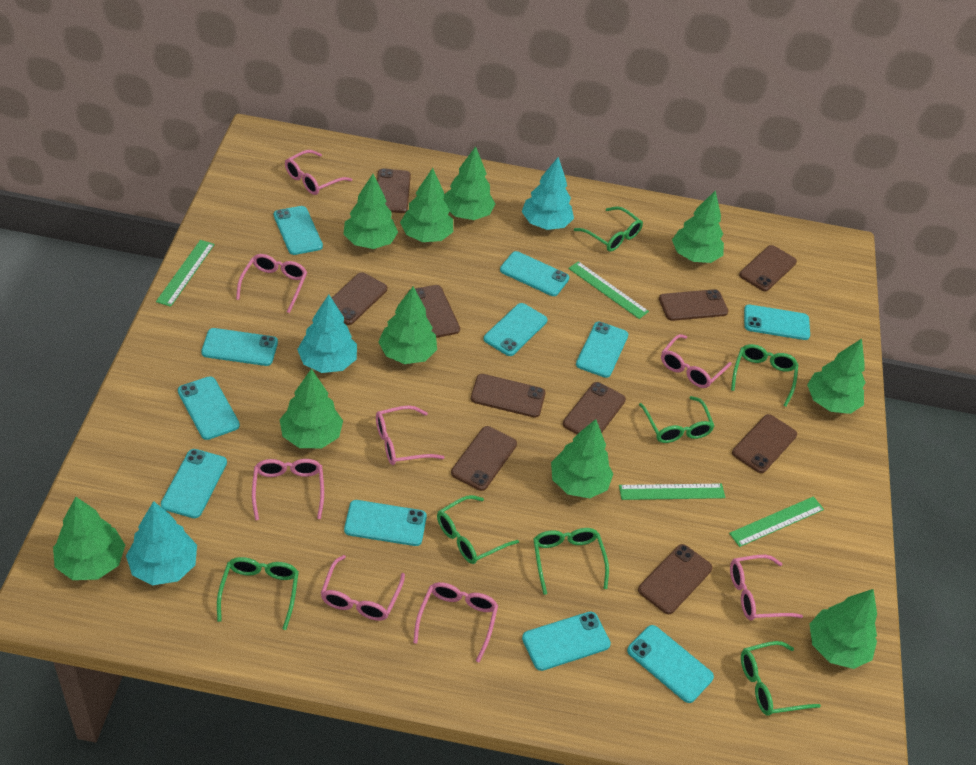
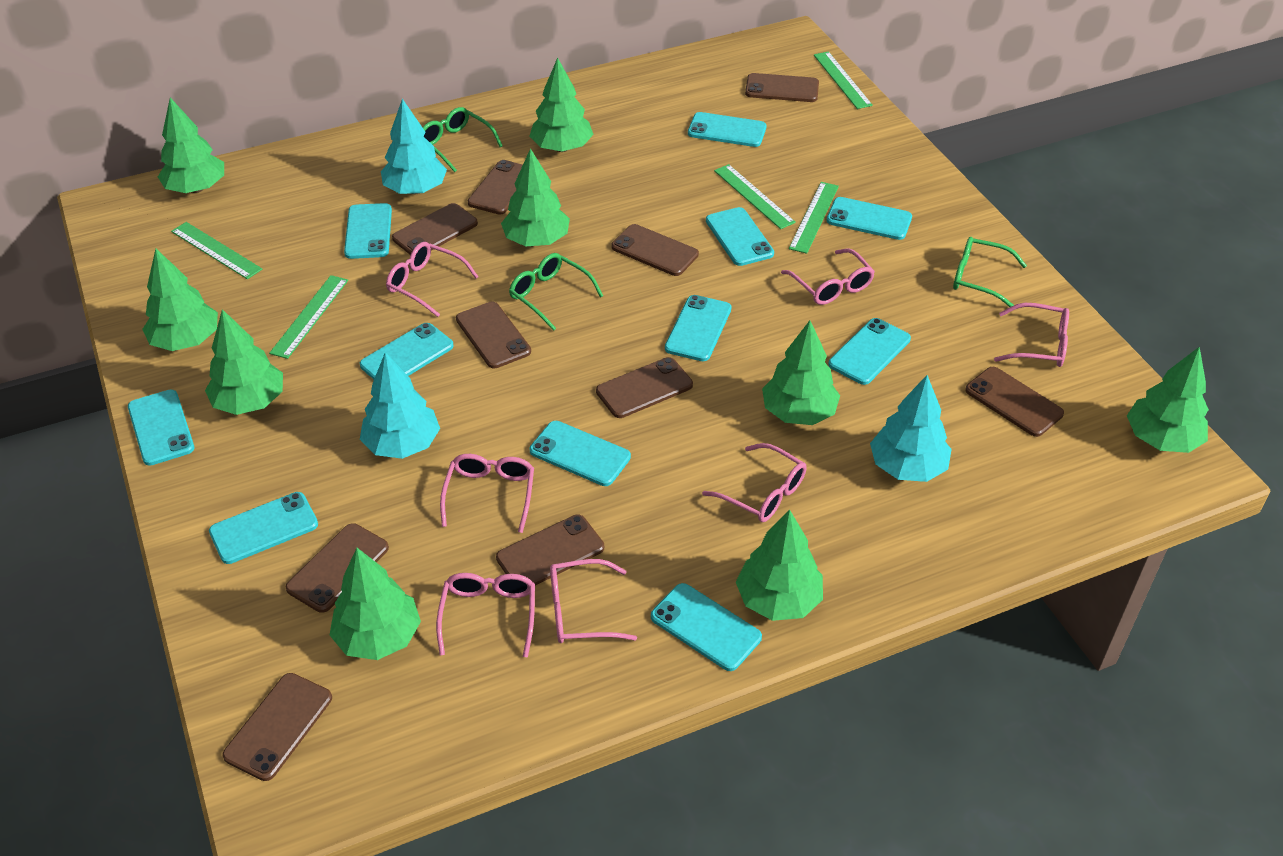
green glasses: [217,557,299,630] [437,495,519,564] [533,528,609,595] [574,206,643,252] [639,396,714,443] [731,344,798,407] [741,641,821,716] = 7 -> [422,107,503,172] [509,253,603,331] [953,237,1027,307] = 3
green ruler: [156,240,215,307] [568,261,649,319] [619,483,726,500] [729,496,824,547] = 4 -> [171,222,262,279] [269,275,348,359] [714,164,796,229] [789,182,839,254] [814,51,873,109] = 5
green tree: [53,497,125,580] [280,369,343,448] [343,174,398,249] [378,287,437,364] [400,168,453,242] [444,146,495,220] [551,419,613,498] [672,190,724,263] [807,339,866,414] [810,589,877,669] = 10 -> [142,249,218,351] [158,97,224,193] [205,309,283,415] [330,548,421,660] [501,148,570,246] [529,57,594,152] [736,510,823,621] [762,321,840,425] [1127,346,1209,453] = 9
pink glasses: [236,254,307,313] [252,459,324,520] [285,150,352,195] [321,555,405,621] [376,405,445,465] [413,582,498,662] [661,334,731,388] [730,555,803,620] = 8 -> [386,242,479,317] [436,573,535,657] [440,454,534,533] [550,559,637,643] [702,443,807,522] [781,248,875,305] [994,303,1069,367] = 7

